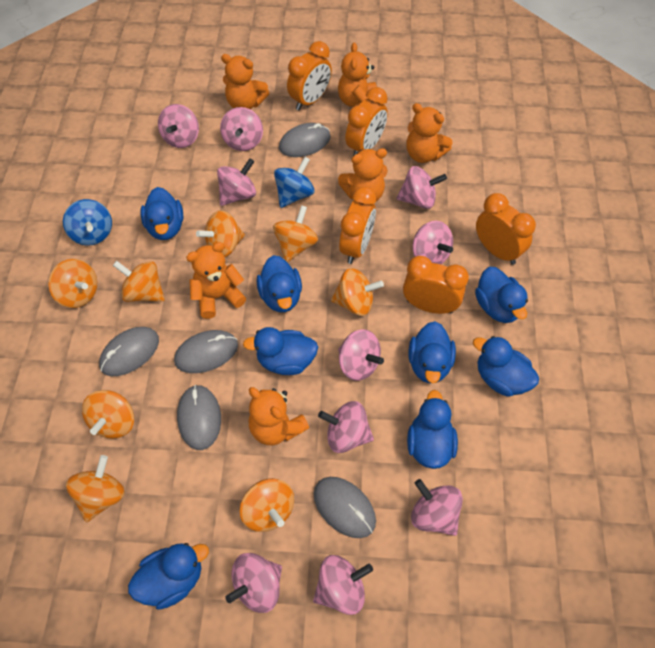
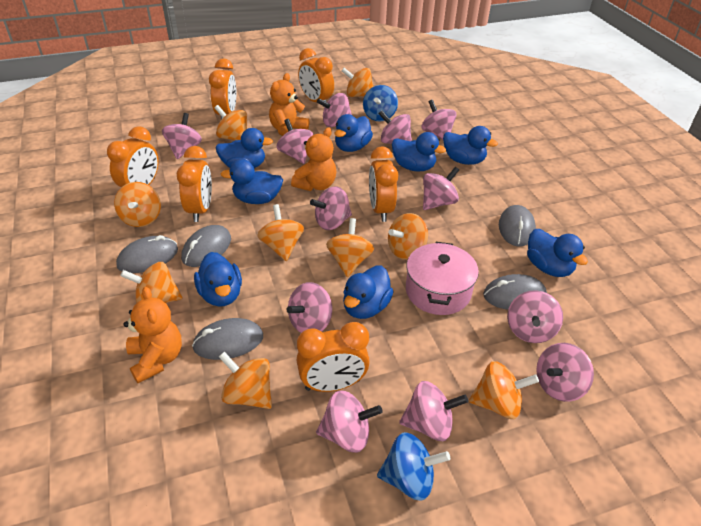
orange clock: [287,41,332,110] [339,186,376,264] [345,87,388,156] [403,256,469,314] [476,193,536,265] = 5 -> [107,126,158,187] [177,146,212,222] [209,59,236,120] [297,322,370,392] [298,48,334,102] [369,146,398,222] = 6
orange spinning top: [48,259,97,308] [66,455,125,522] [82,390,134,439] [113,261,165,302] [196,210,245,257] [240,478,294,532] [273,205,318,262] [331,268,384,316] = 8 -> [114,182,161,227] [120,262,182,303] [215,105,247,140] [219,352,272,409] [257,204,304,261] [326,218,374,277] [342,68,374,97] [388,213,428,260] [469,361,539,419] = 9
orange teddy bear: [186,242,246,319] [221,54,269,109] [249,387,309,445] [338,43,377,107] [338,148,387,202] [406,103,452,163] = 6 -> [123,287,182,383] [269,73,309,136] [291,128,336,191] = 3
pink pot: none = 0 -> [406,242,479,315] = 1
pink spinning top: [158,104,199,148] [217,158,256,206] [220,107,263,151] [225,553,282,613] [313,555,373,615] [318,401,374,453] [338,329,384,381] [396,166,447,209] [411,479,463,536] [413,221,453,264] = 10 -> [162,113,202,159] [277,119,313,164] [287,282,332,333] [310,186,352,230] [316,390,383,453] [317,93,352,127] [378,110,412,144] [399,381,468,441] [421,99,456,140] [423,167,459,210] [507,290,563,343] [536,343,594,402] = 12

